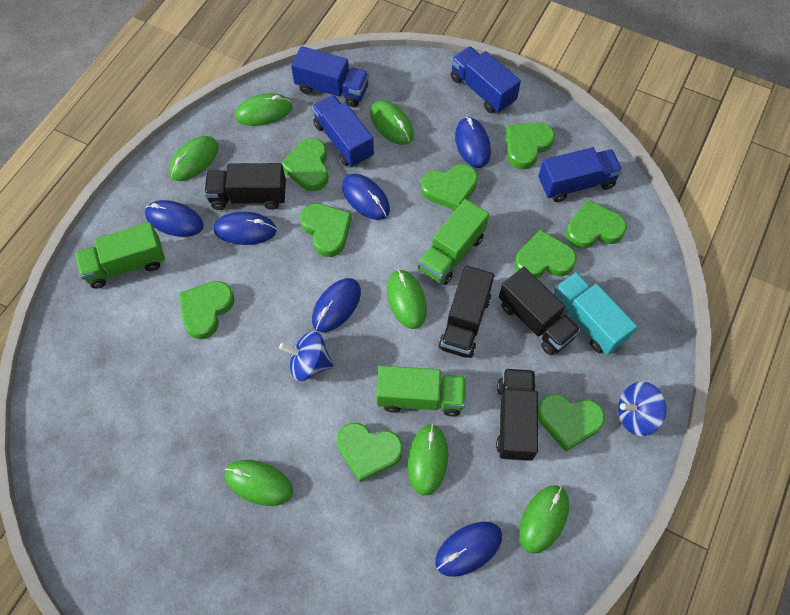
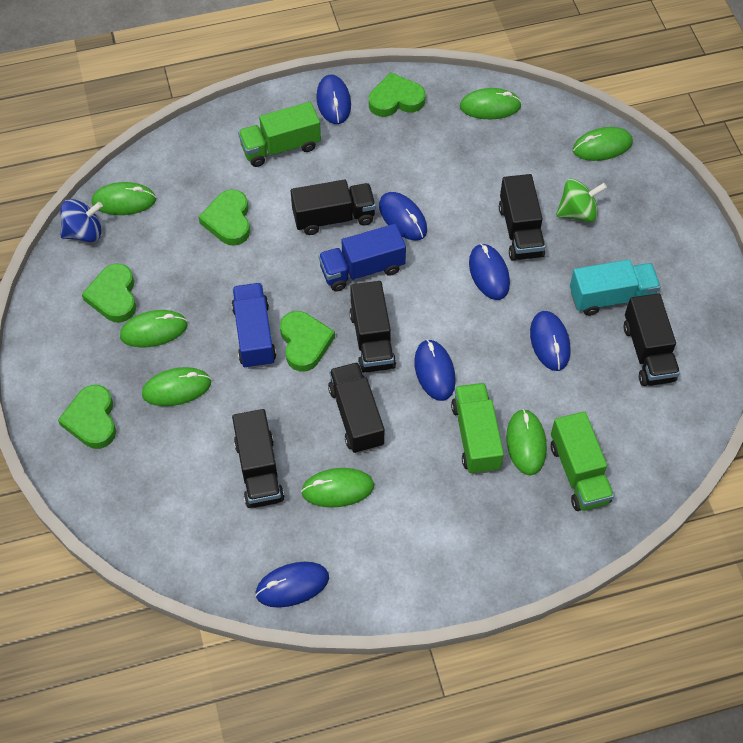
black truck: [204,163,286,210] [439,266,494,358] [496,368,538,461] [499,267,581,355] = 4 -> [232,409,285,508] [291,179,376,235] [328,362,384,453] [349,281,396,373] [499,174,545,261] [624,293,680,386] = 6
blue spinning top: [279,331,334,381] [618,382,666,436] = 2 -> [60,199,103,242] = 1
blue truck: [291,46,369,107] [312,95,374,167] [451,46,521,113] [538,147,623,202] = 4 -> [231,283,276,369] [318,224,406,291] = 2
green heart: [179,281,235,339] [281,138,329,191] [300,203,352,257] [337,423,403,482] [421,164,478,210] [506,122,555,169] [515,229,577,278] [538,394,605,452] [566,200,627,249] = 9 -> [58,385,116,449] [82,264,136,323] [199,189,250,246] [280,311,335,372] [369,72,426,117] = 5
green spinning top: none = 0 -> [556,179,607,222] = 1

